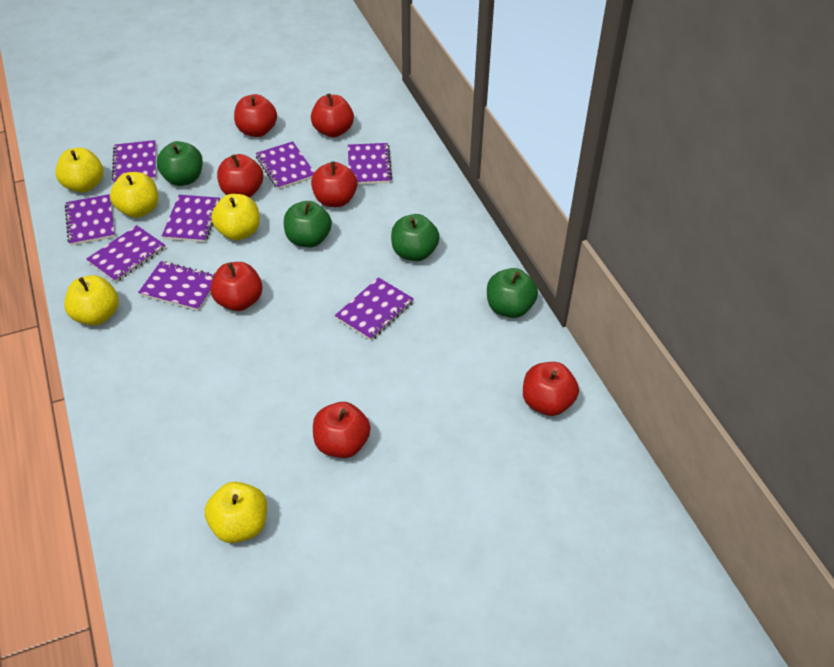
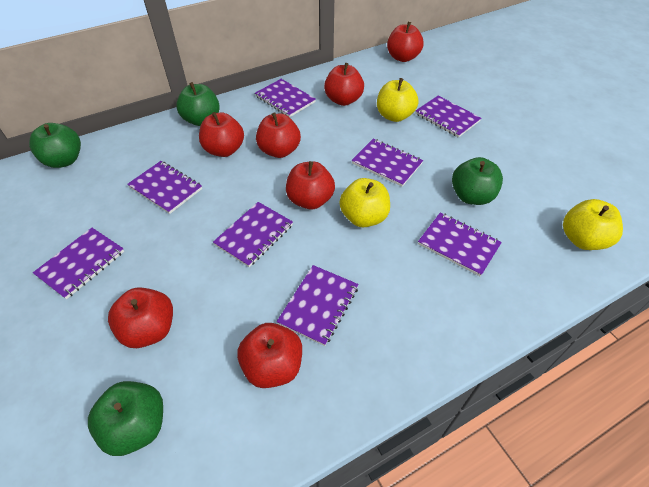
yellow apple: [55,148,103,193] [64,275,119,326] [110,172,158,218] [205,482,267,543] [211,194,260,240] = 5 -> [339,178,390,227] [377,78,418,122] [563,199,623,250] = 3

